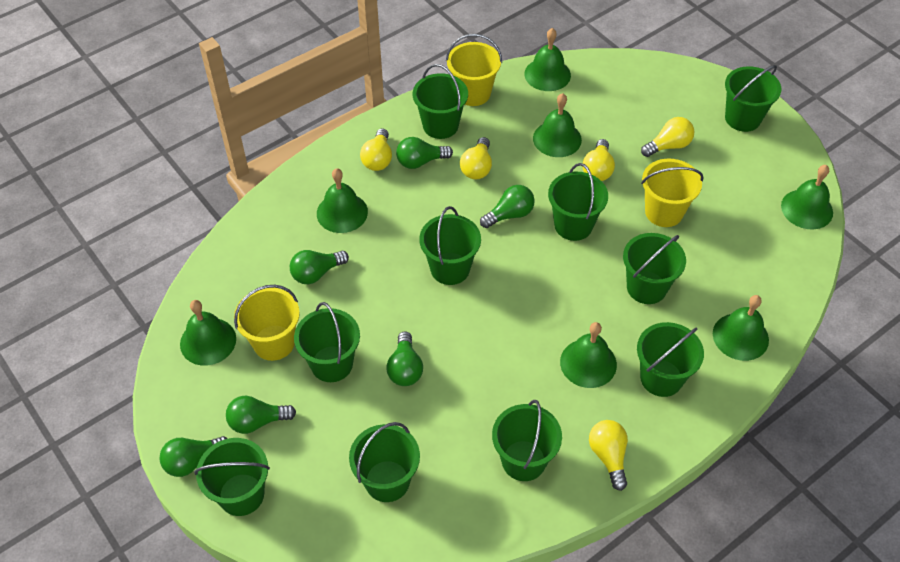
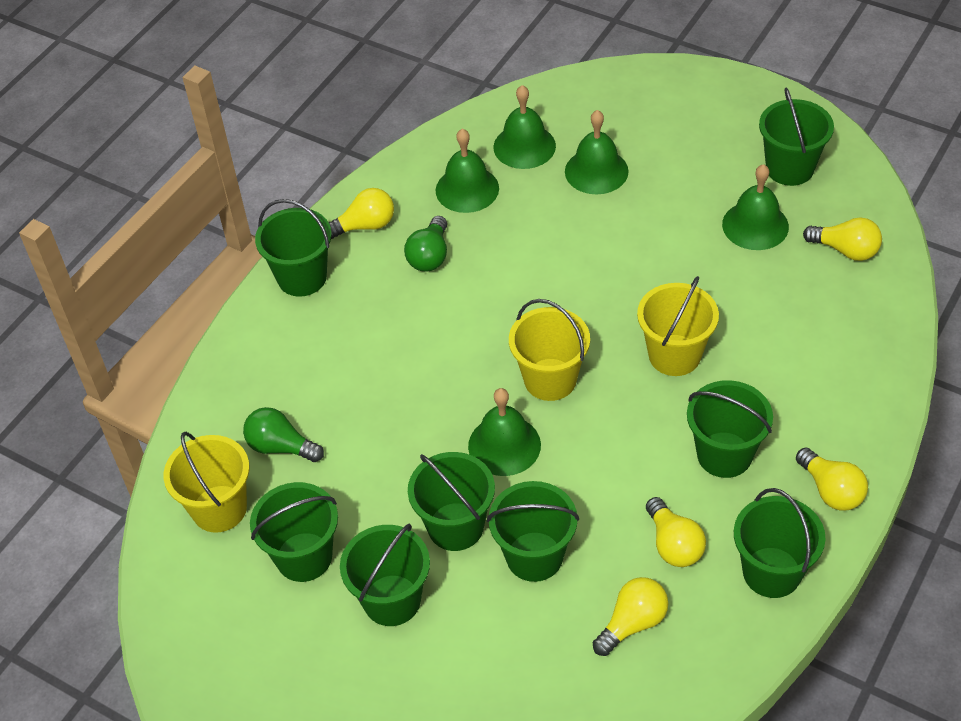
green bell: [180,300,236,366] [317,168,368,233] [524,28,571,91] [533,93,582,157] [560,322,617,388] [713,295,769,361] [781,165,833,229] = 7 -> [436,128,499,213] [468,388,541,476] [494,85,556,169] [565,110,629,194] [722,164,789,250] = 5
green bucket: [194,438,270,516] [294,302,360,382] [349,422,420,502] [413,64,468,139] [419,206,481,285] [492,400,562,481] [548,163,608,241] [623,233,686,304] [637,322,704,397] [725,65,781,132] = 10 -> [250,482,338,582] [255,199,332,297] [340,524,430,626] [408,452,495,551] [487,481,579,582] [687,380,773,478] [734,488,825,598] [759,87,834,186] = 8
green light bulb: [159,436,228,477] [226,396,296,434] [290,250,349,284] [386,331,423,386] [396,137,453,169] [480,185,535,228] = 6 -> [243,407,324,462] [404,216,447,271] = 2

